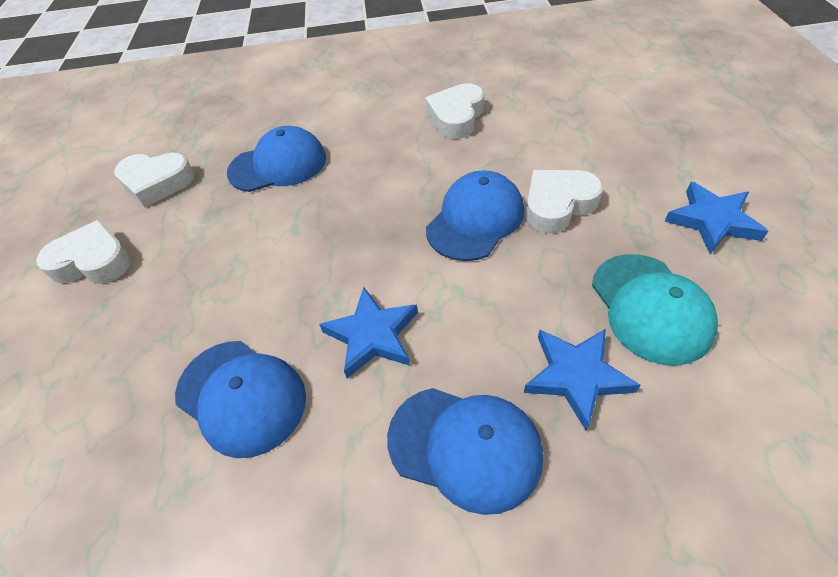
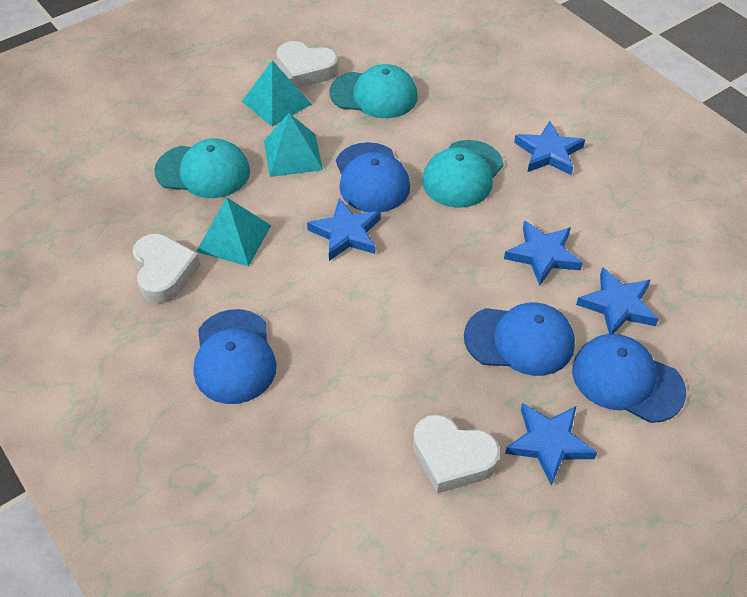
blue star: [319,287,418,378] [524,329,640,430] [664,182,768,254] = 3 -> [307,198,381,261] [504,221,583,286] [505,403,597,486] [514,121,585,175] [576,267,658,334] = 5
turquoise cap: [592,254,718,366] = 1 -> [154,139,250,198] [329,64,418,118] [422,140,504,208] = 3
turquoise pyramid: none = 0 -> [196,197,271,266] [242,60,312,127] [264,113,323,177] = 3
white heart: [36,220,131,284] [114,153,195,207] [425,83,484,139] [526,170,603,234] = 4 -> [133,234,200,304] [276,41,338,88] [413,415,500,493] = 3

